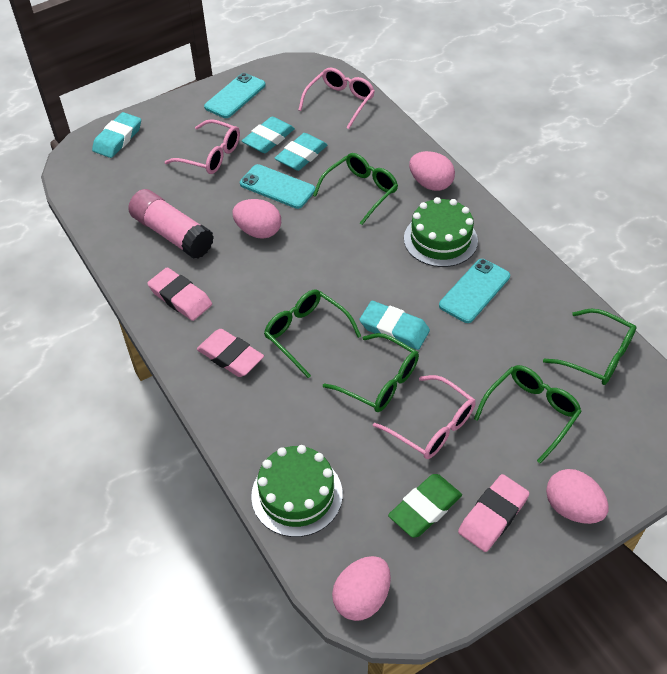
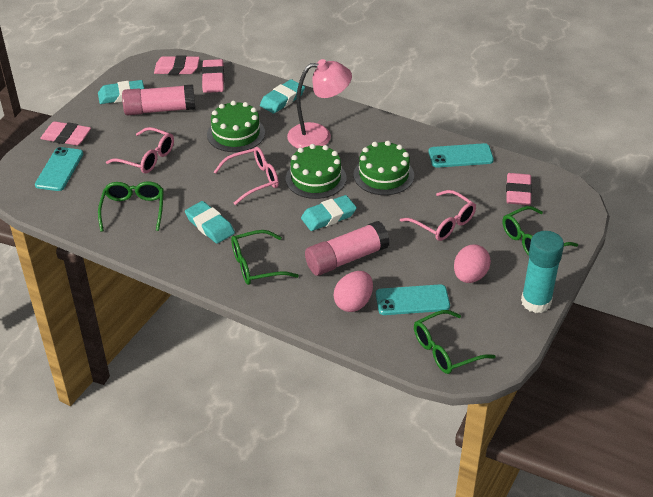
green cake: [251,445,343,537] [404,197,478,267] = 2 -> [207,101,265,152] [286,144,346,199] [354,141,414,195] = 3
green eraser: [388,474,462,538] = 1 -> none = 0
green glasses: [264,290,361,378] [313,153,398,225] [323,333,419,412] [474,365,582,464] [543,309,636,385] = 5 -> [98,181,164,232] [231,230,299,285] [414,310,496,374] [503,206,578,255] = 4
pink egg: [232,199,281,239] [332,556,391,621] [409,151,455,191] [546,469,609,524] = 4 -> [334,271,373,312] [454,244,491,283] = 2
pink eraser: [147,267,212,321] [197,329,264,377] [458,474,530,552] = 3 -> [40,121,91,145] [154,55,200,75] [202,59,224,93] [506,173,532,205] = 4
pink glue stick: [128,189,214,259] = 1 -> [122,84,195,116] [305,221,390,276] = 2
pink lamp: none = 0 -> [287,59,352,149] = 1
turquoise glue stick: none = 0 -> [521,231,564,313] = 1

